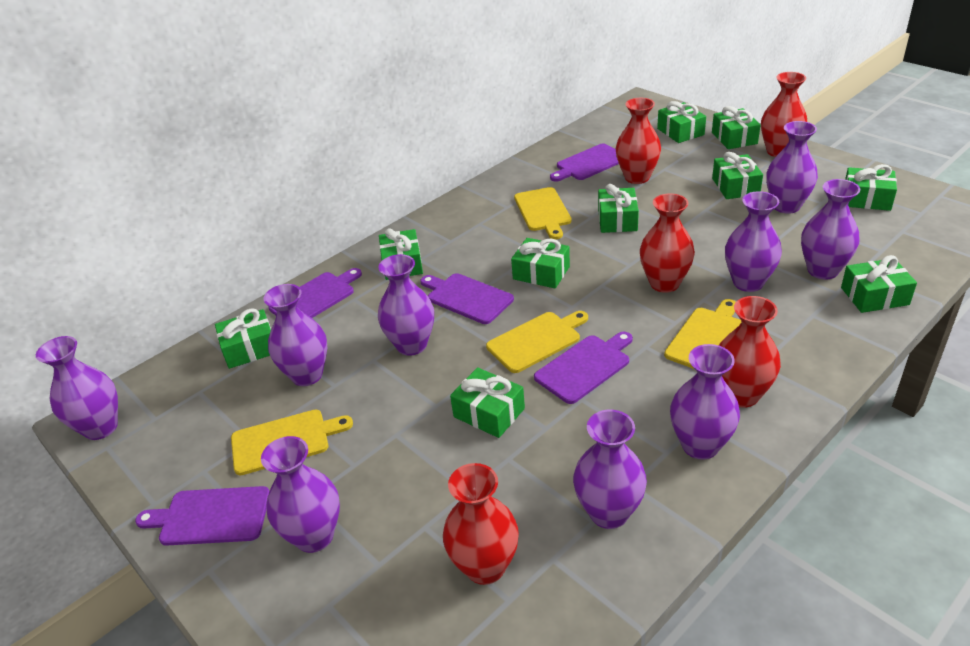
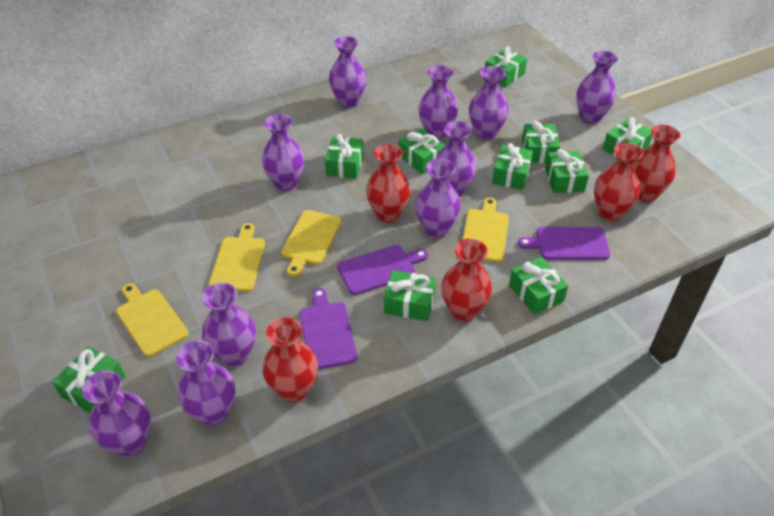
purple cutting board: [135,486,269,546] [268,268,362,318] [420,273,514,324] [534,331,633,404] [550,144,619,182] = 5 -> [300,288,357,369] [337,245,428,295] [518,227,610,260] = 3
purple vase: [36,336,118,440] [261,436,340,553] [264,284,328,386] [378,254,434,356] [573,410,647,529] [670,344,740,460] [725,191,782,292] [766,121,818,214] [801,179,860,279] = 9 -> [82,370,151,457] [176,340,236,426] [202,282,256,367] [262,114,304,191] [329,36,367,108] [415,159,461,238] [418,65,458,139] [435,121,477,197] [469,66,509,140] [576,51,618,124] = 10

